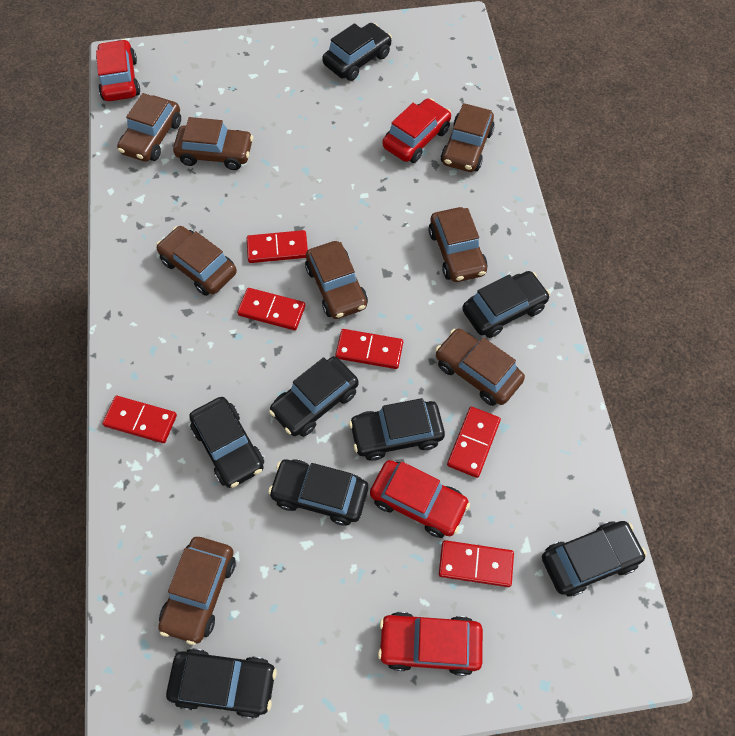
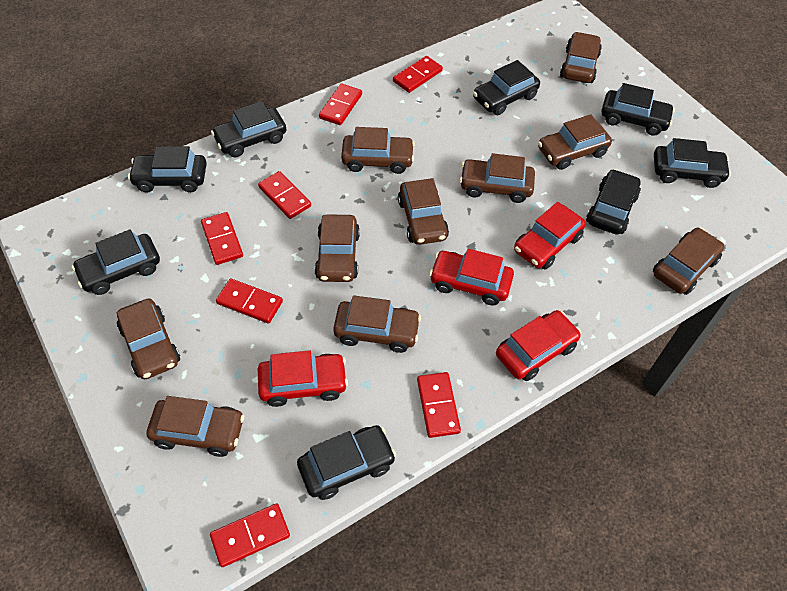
brown car: [117,93,181,162] [156,226,237,296] [158,537,236,645] [173,117,253,170] [305,241,368,319] [429,207,488,282] [435,329,525,406] [441,103,495,172] = 8 -> [117,299,180,379] [146,396,244,457] [315,214,360,282] [333,295,421,353] [341,127,415,174] [398,178,449,245] [460,153,535,203] [538,114,612,170] [560,32,602,83] [653,228,724,295] = 10
red domino: [102,396,177,443] [237,288,305,330] [247,230,308,263] [335,329,403,369] [439,540,514,587] [447,407,501,478] = 6 -> [201,212,243,265] [210,503,290,567] [216,278,283,324] [258,171,311,219] [319,84,362,125] [393,56,443,93] [417,372,461,438] = 7

